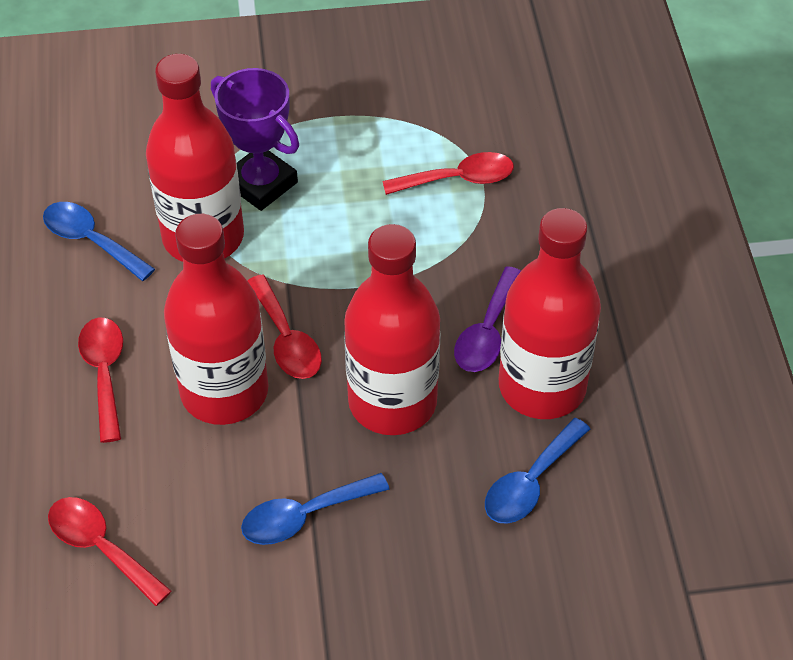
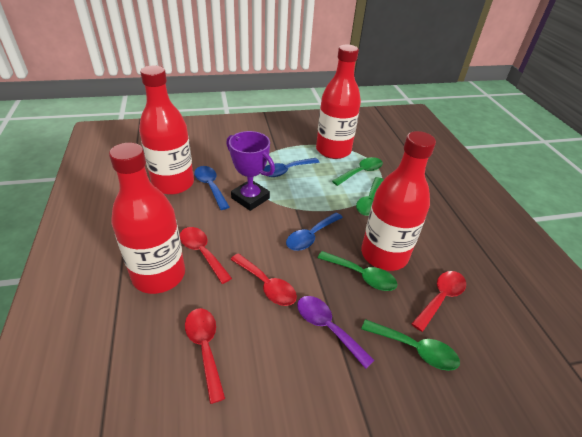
green spoon: none = 0 -> [318,251,397,291] [332,157,383,186] [356,177,383,216] [361,319,460,371] = 4

